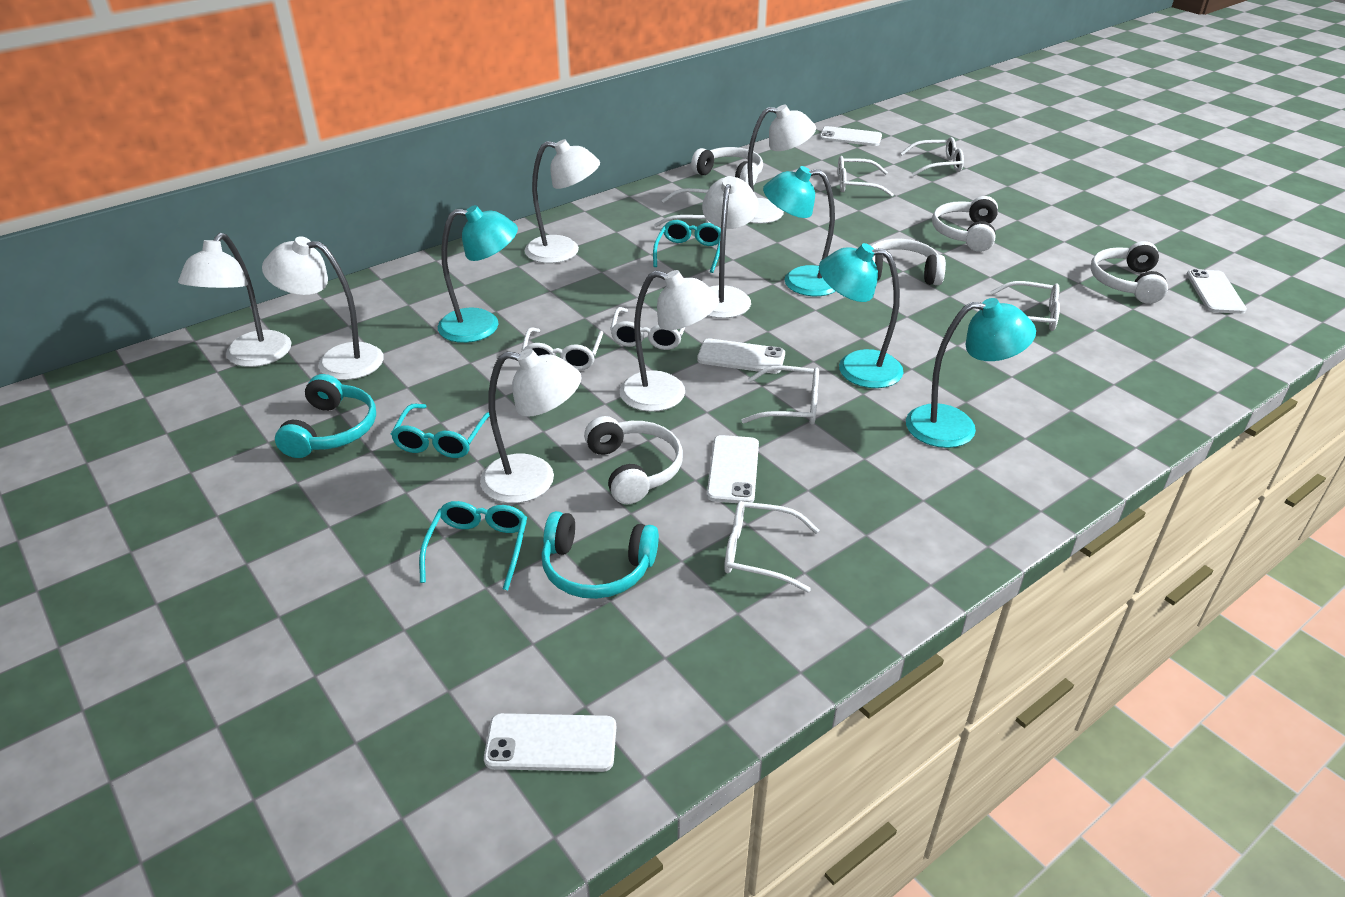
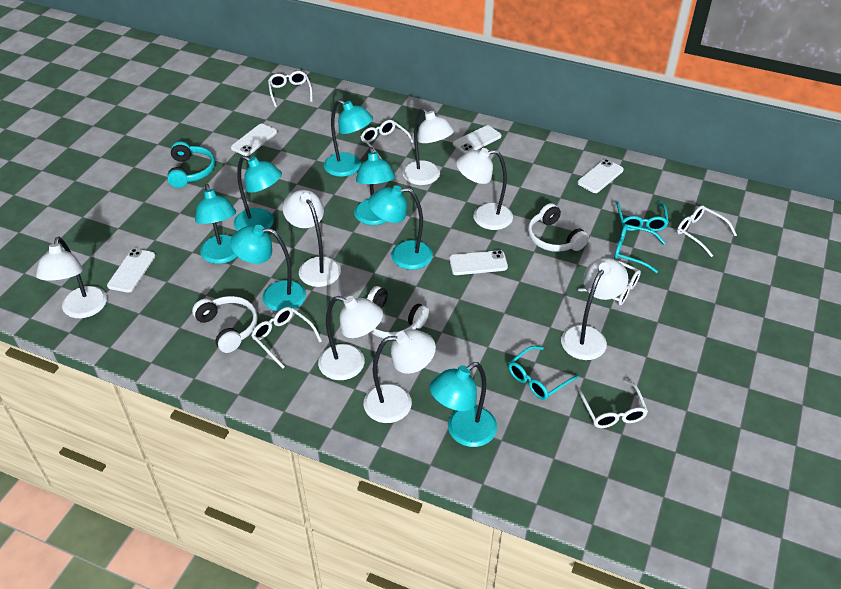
turquoise headphones: [275,374,376,458] [541,511,659,599] = 2 -> [167,141,215,188] = 1
turquoise lamp: [438,205,518,343] [763,166,836,296] [819,243,904,388] [906,298,1036,448] = 4 -> [195,184,238,264] [230,225,306,312] [234,155,282,231] [324,99,373,177] [354,147,395,225] [368,185,433,270] [429,362,497,447] = 7
white glasses: [521,327,603,370] [610,307,685,350] [654,188,710,227] [724,501,819,592] [741,365,819,425] [837,156,894,197] [900,137,964,176] [990,281,1060,331] = 8 -> [251,307,322,368] [268,71,313,107] [361,120,415,160] [577,379,648,428] [578,260,641,305] [677,205,737,257] = 6
white headphones: [584,416,683,504] [691,147,763,186] [872,239,946,285] [932,196,998,252] [1090,241,1168,304] = 5 -> [192,296,258,353] [367,286,429,339] [528,203,589,252] = 3

